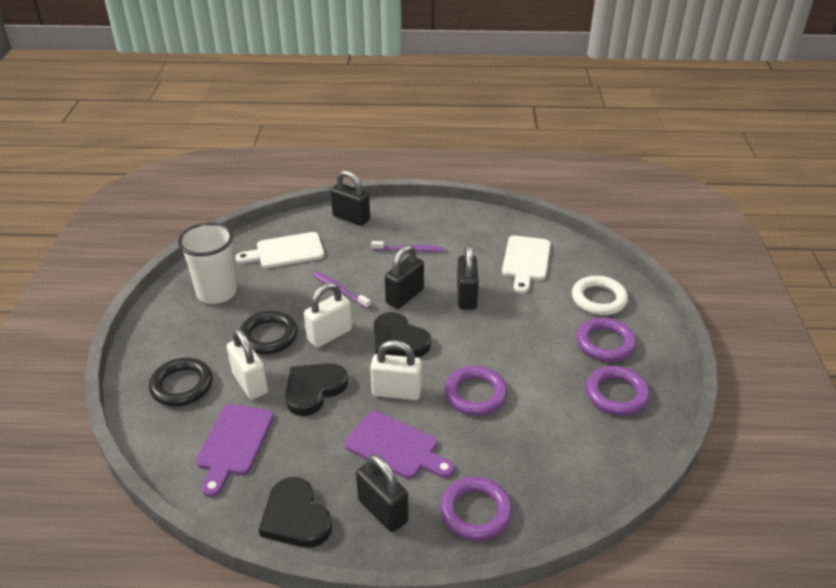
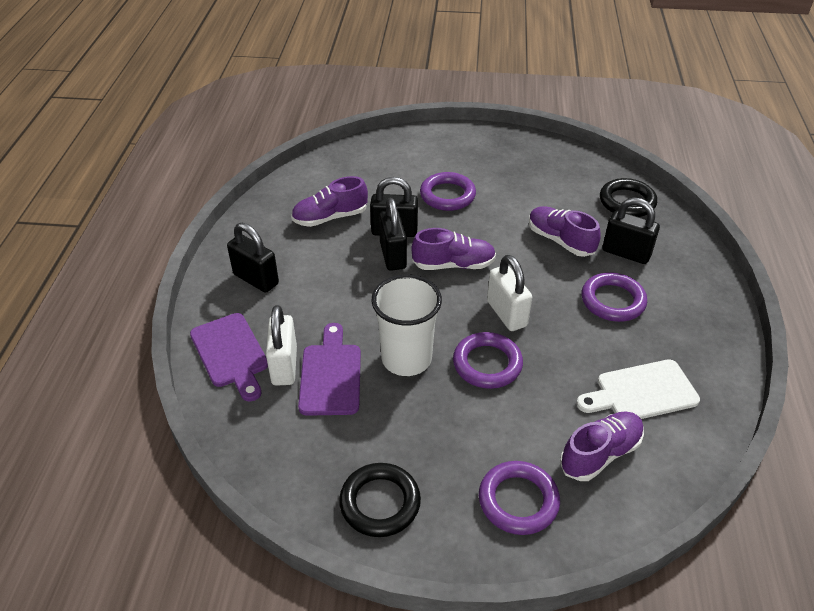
black heart: [259,477,332,548] [285,363,348,416] [374,312,431,357] = 3 -> none = 0
purple shoe: none = 0 -> [291,176,368,227] [411,228,496,270] [529,206,601,257] [560,411,644,481] = 4
purple toothbrush: [313,272,371,309] [371,241,444,252] = 2 -> none = 0
white cutting board: [235,232,324,268] [502,235,551,293] = 2 -> [576,359,700,419] = 1
white padlock: [227,329,268,399] [304,283,352,348] [370,340,422,400] = 3 -> [266,305,297,386] [487,255,532,331] = 2
white ring: [572,276,628,315] = 1 -> none = 0

